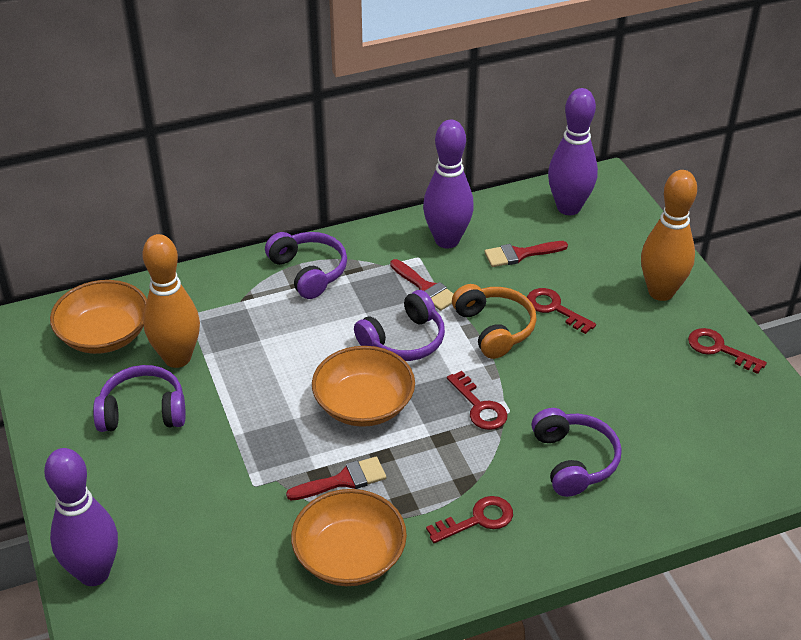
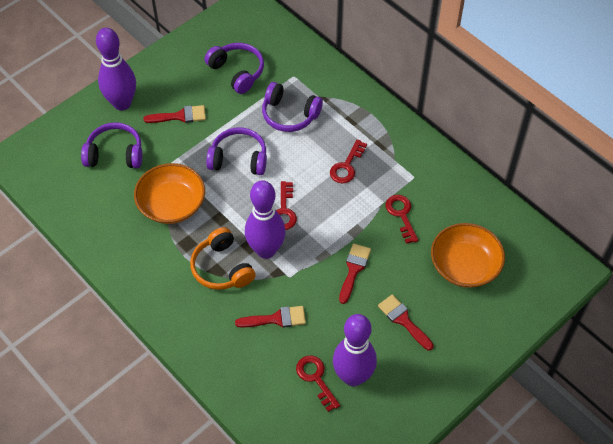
orange bowl: [50,280,147,354] [291,489,407,586] [312,346,415,427] = 3 -> [134,163,205,224] [431,223,505,288] = 2
orange bowling pin: [142,234,200,368] [641,170,697,301] = 2 -> none = 0
red brush: [286,457,386,500] [390,259,453,311] [484,241,568,267] = 3 -> [143,105,206,123] [235,306,306,328] [339,244,371,304] [378,294,433,350] = 4

